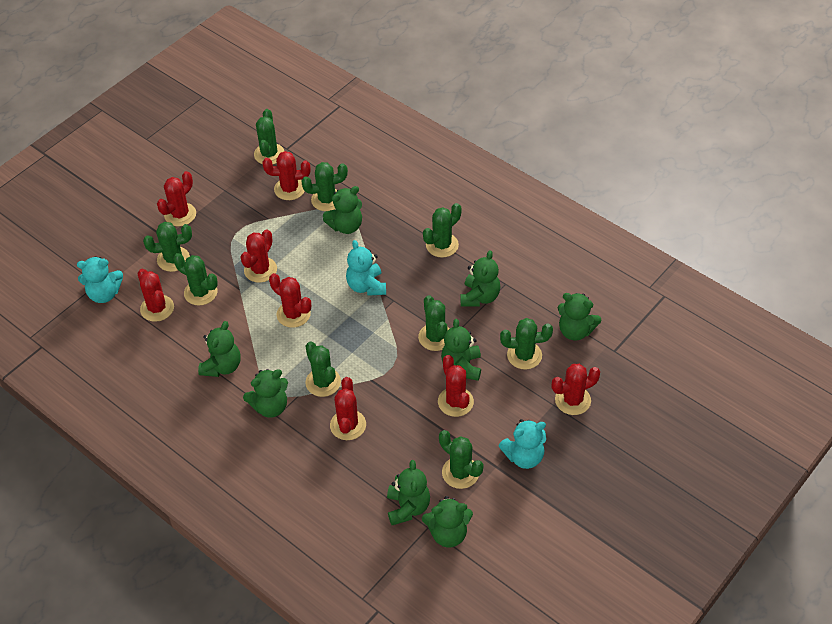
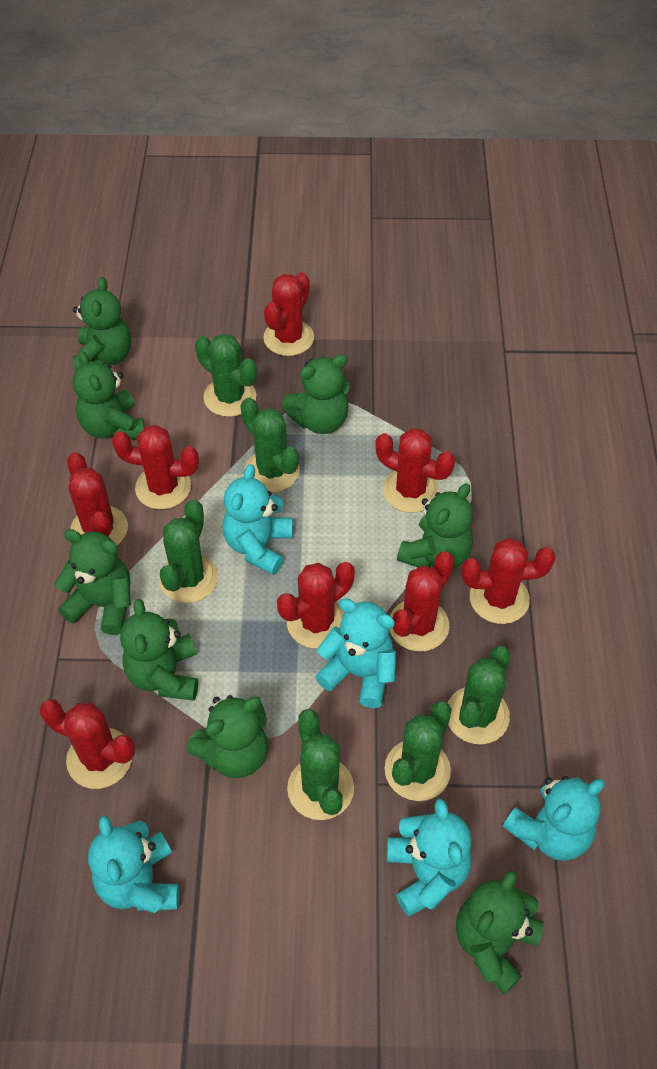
green cactus: [143,222,192,272] [173,253,218,306] [254,109,284,164] [301,162,348,211] [305,342,341,397] [418,295,450,351] [423,203,461,258] [439,430,484,489] [500,318,553,370] = 9 -> [159,500,218,603] [195,333,257,417] [240,398,300,492] [287,709,354,820] [384,701,452,801] [447,646,510,744] = 6
turquoise teddy bear: [77,256,123,303] [346,240,386,296] [499,419,546,469] = 3 -> [88,815,180,913] [223,464,293,575] [315,598,396,708] [387,798,472,917] [503,776,605,861] = 5

